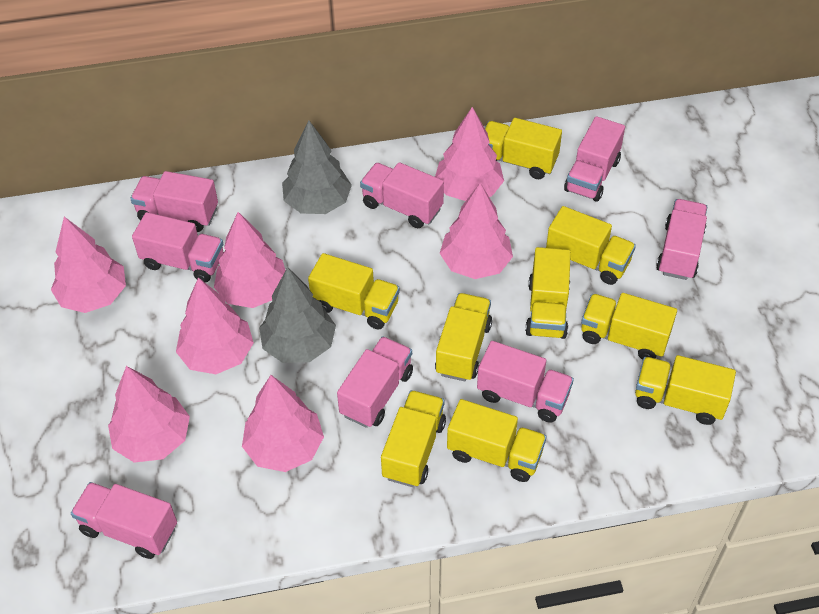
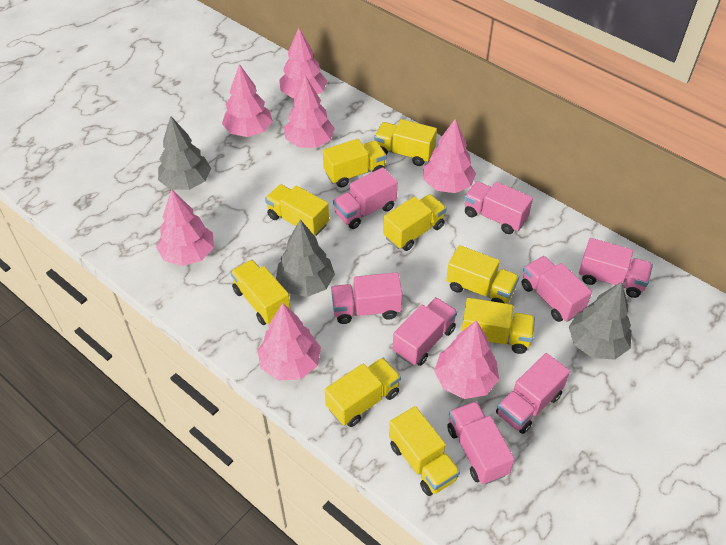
grey tree: [259,267,336,363] [282,120,352,214] = 2 -> [158,116,211,190] [276,219,335,297] [569,282,632,360] = 3

